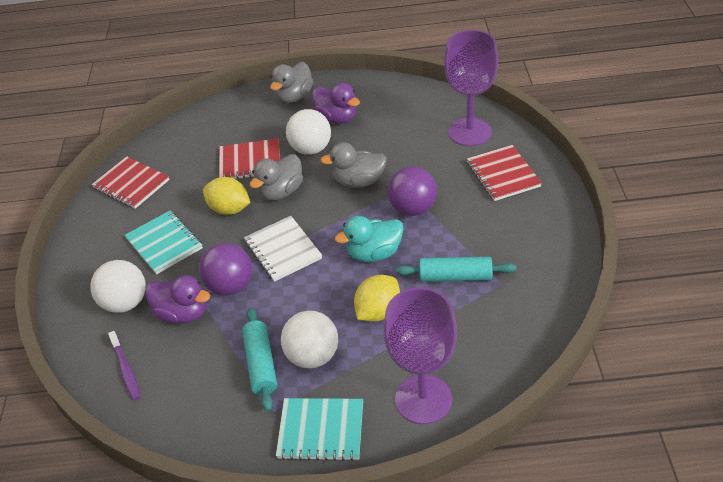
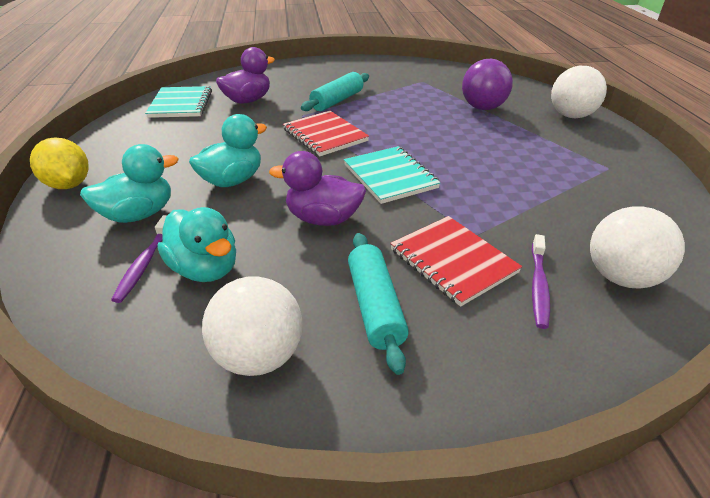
grey duck: [250,154,303,201] [270,62,313,103] [320,142,387,188] = 3 -> none = 0
purple ball: [199,243,252,295] [387,166,437,216] = 2 -> [462,59,513,110] = 1
purple goblet: [384,287,457,424] [444,30,498,146] = 2 -> none = 0
purple toothbrush: [108,331,140,401] = 1 -> [111,215,167,303] [531,234,550,329] = 2
red notebook: [91,156,169,209] [219,138,280,179] [467,145,542,201] = 3 -> [283,111,369,156] [390,216,522,307] = 2
turquoise duck: [335,216,404,262] = 1 -> [80,144,179,223] [157,207,236,282] [189,114,267,187] = 3
white notebook: [244,216,322,282] = 1 -> none = 0
yellow lemon: [203,177,250,215] [354,275,400,322] = 2 -> [30,137,89,189] = 1

